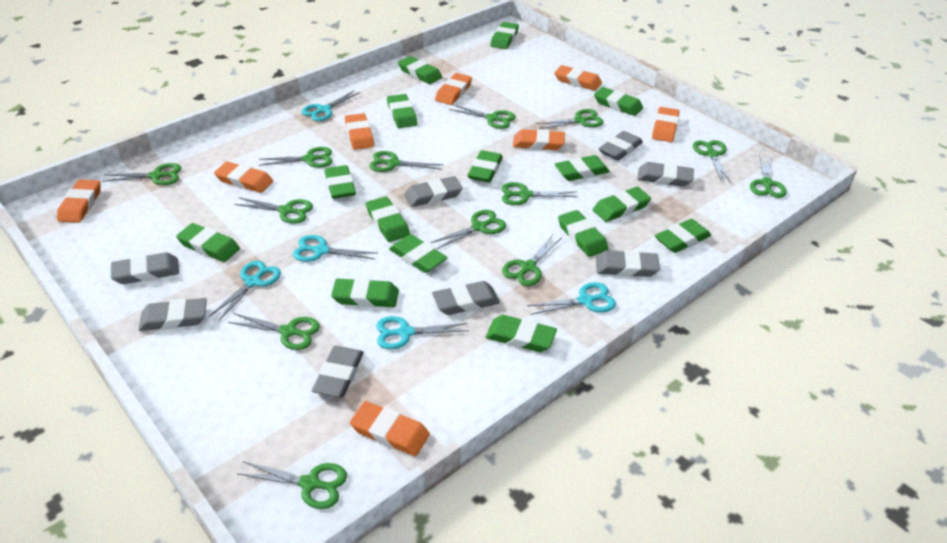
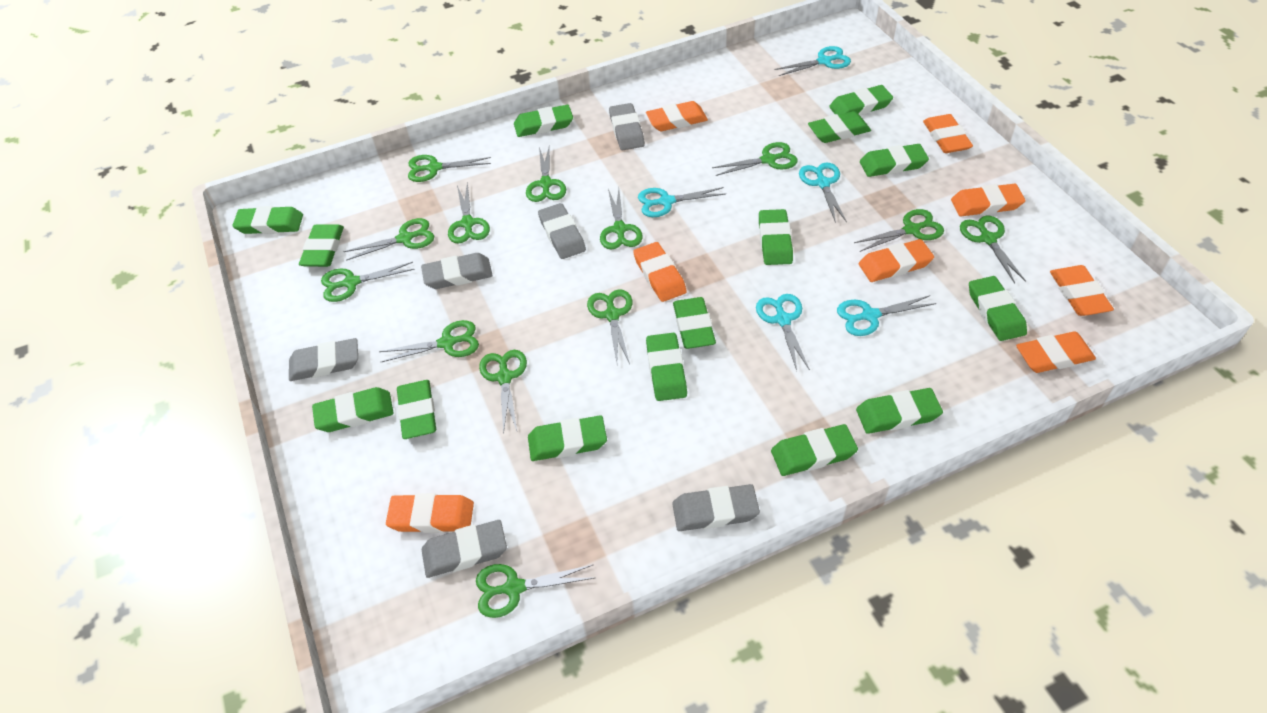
grey eraser: [111,252,179,284] [138,298,207,331] [312,346,364,398] [404,176,463,207] [432,281,500,315] [596,250,660,277] [599,131,643,160] [637,162,694,187] = 8 -> [289,338,358,381] [421,253,493,289] [422,520,507,578] [538,203,586,259] [609,103,645,150] [672,484,760,531] = 6

